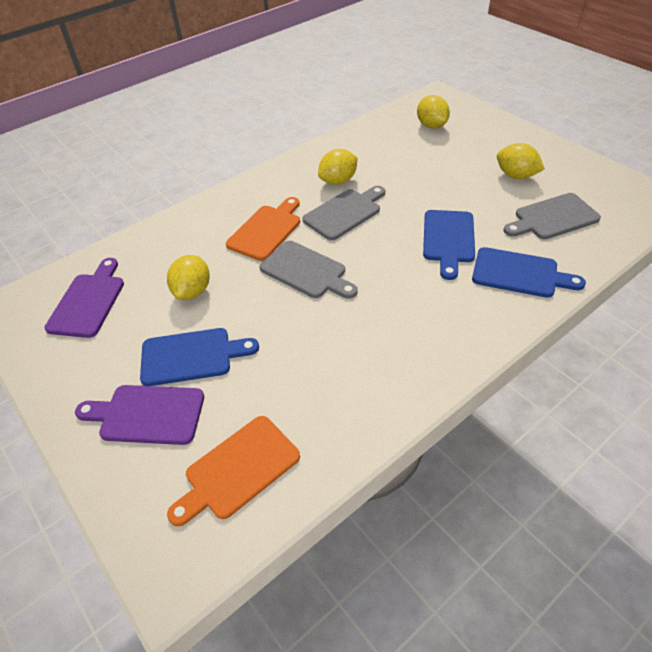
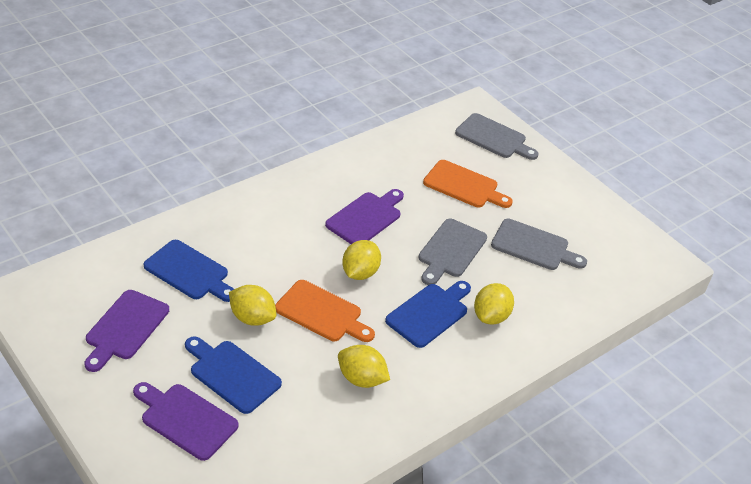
purple cutting board: [44,258,124,338] [75,385,204,445] = 2 -> [84,290,169,372] [133,382,238,461] [325,189,404,244] = 3

